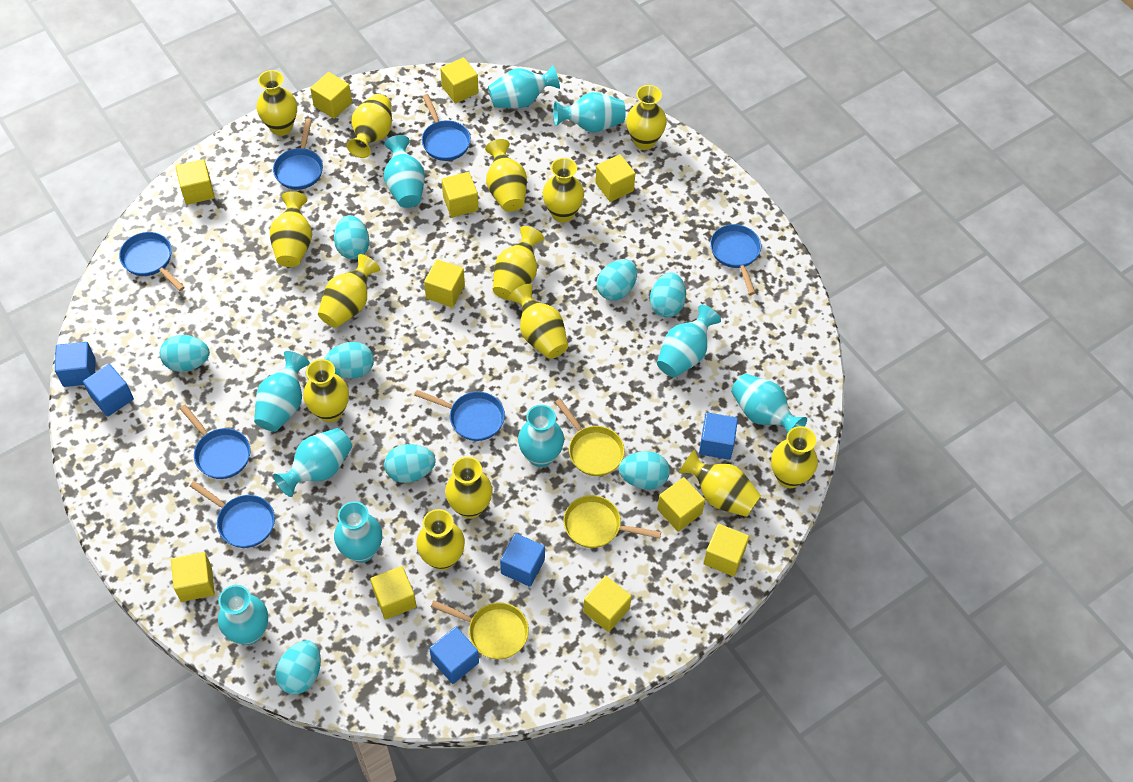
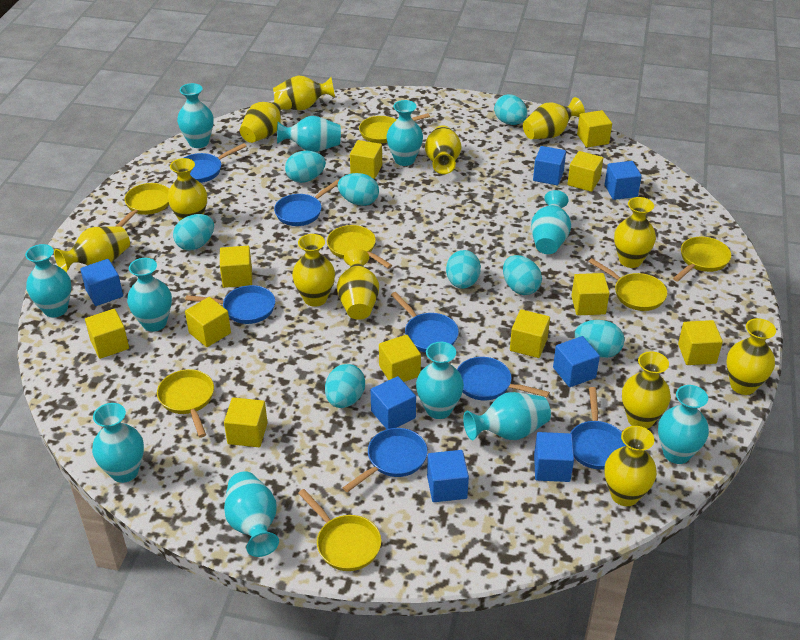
blue cube: [55,342,96,387] [83,364,134,417] [429,627,479,684] [500,533,545,587] [699,413,738,460] = 5 -> [80,259,123,306] [371,376,416,429] [427,450,469,502] [533,146,566,185] [534,432,574,482] [553,336,600,387] [605,161,642,200] = 7
turquoise vase: [218,585,268,645] [254,351,310,432] [273,428,352,497] [334,501,382,563] [384,135,425,208] [488,65,560,108] [518,405,564,467] [553,92,626,133] [657,305,721,377] [731,374,807,434] = 10 -> [25,244,71,317] [92,403,144,483] [127,258,172,332] [177,83,214,148] [224,471,279,557] [277,116,341,152] [387,100,423,166] [416,342,464,419] [463,392,551,440] [531,190,571,254] [658,385,709,464] = 11
yellow pan: [431,600,529,659] [555,399,625,476] [564,495,661,548] = 3 -> [115,183,169,227] [157,369,214,437] [298,489,381,571] [327,225,392,269] [359,113,430,143] [589,258,667,311] [673,236,731,281] = 7
yellow vase: [257,70,297,136] [270,191,312,267] [303,359,349,422] [318,254,380,328] [347,94,392,158] [416,509,465,570] [445,457,493,519] [485,139,527,212] [493,226,544,301] [509,284,568,359] [543,158,584,222] [626,85,667,150] [679,449,761,517] [771,426,818,488] = 14 -> [54,226,130,272] [168,158,207,221] [240,91,292,143] [273,76,335,110] [292,234,335,307] [337,249,379,320] [425,125,461,174] [523,97,585,139] [605,426,657,506] [614,197,656,268] [622,351,671,429] [726,318,776,395] = 12

